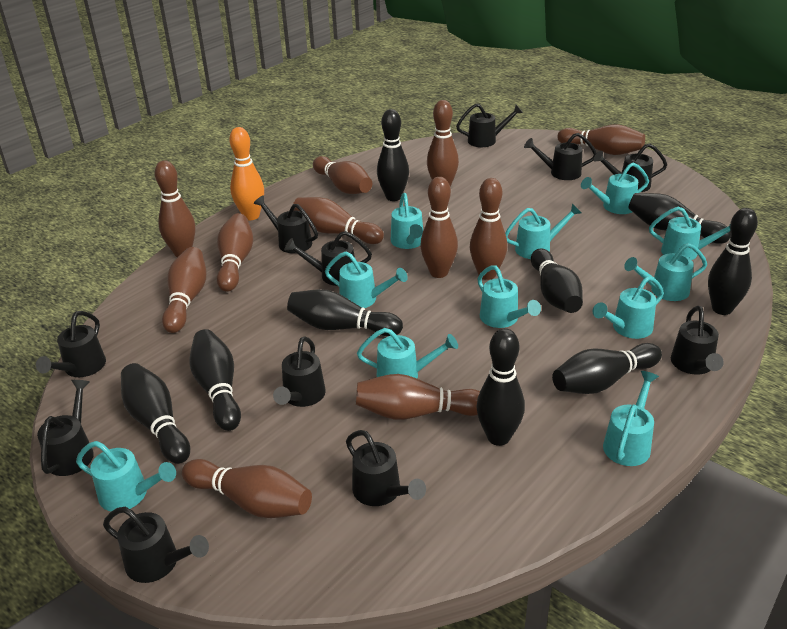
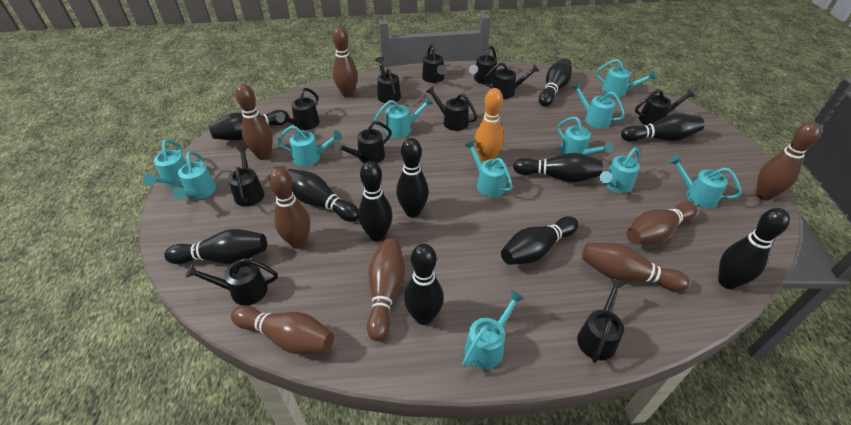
black bowling pin: [121,363,190,464] [189,329,241,431] [287,289,403,336] [377,109,409,201] [476,328,525,446] [531,248,583,313] [552,343,662,394] [628,193,731,244] [708,208,758,315] = 9 -> [164,229,267,264] [209,110,289,141] [286,169,359,222] [358,161,392,241] [396,138,429,217] [404,244,444,325] [501,216,579,265] [513,153,603,182] [539,58,572,107] [621,113,704,142] [718,208,790,289] = 11
brown bowling pin: [155,160,195,257] [162,247,206,333] [182,459,312,518] [217,213,253,292] [293,197,384,244] [313,156,372,194] [356,374,480,420] [420,177,458,278] [427,100,459,187] [470,178,507,280] [557,124,645,155] = 11 -> [231,305,334,354] [235,84,273,160] [269,168,310,249] [332,27,358,98] [367,238,405,341] [582,243,690,292] [627,202,697,244] [756,122,821,201] = 8

